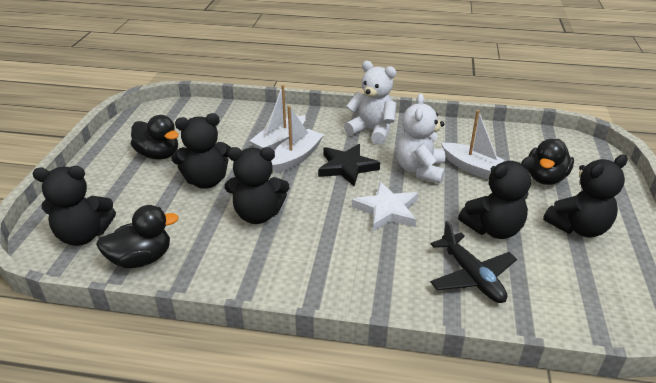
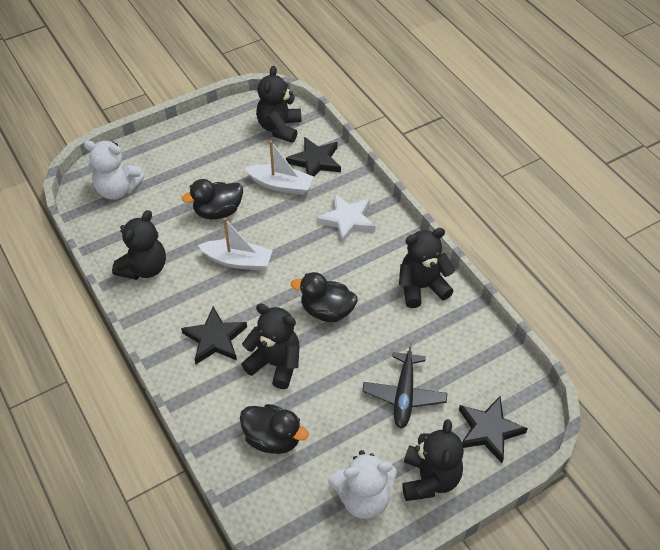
black star: [318,144,380,186] = 1 -> [181,306,247,364] [286,137,341,178] [459,396,528,463] = 3
white boat: [250,85,306,150] [271,106,324,174] [441,110,505,179] = 3 -> [198,218,273,271] [245,140,314,195] = 2

